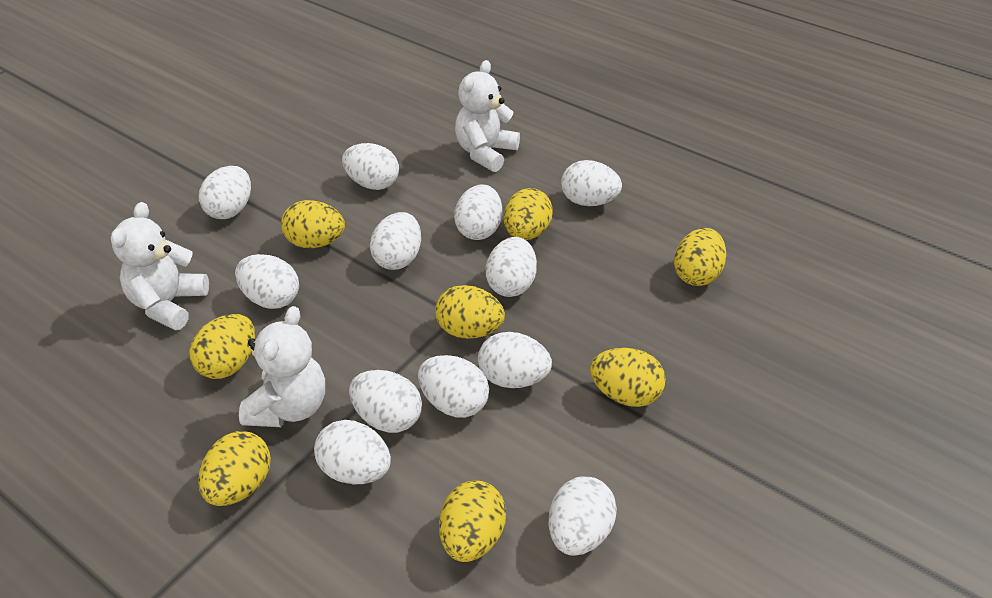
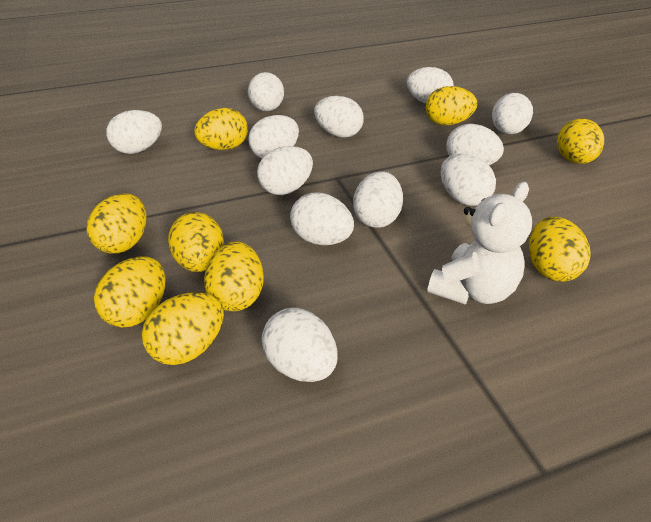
white teddy bear: [111,202,209,330] [239,306,325,427] [455,60,520,172] = 3 -> [427,182,532,305] = 1
yellow egg: [189,314,255,379] [198,431,271,506] [281,200,345,248] [435,285,505,339] [439,481,506,562] [504,188,553,240] [590,348,666,407] [674,228,726,286] = 8 -> [87,193,147,254] [94,256,166,327] [142,292,224,365] [168,212,224,272] [194,108,248,150] [204,241,264,311] [426,86,477,126] [529,217,591,282] [557,118,604,164] = 9

